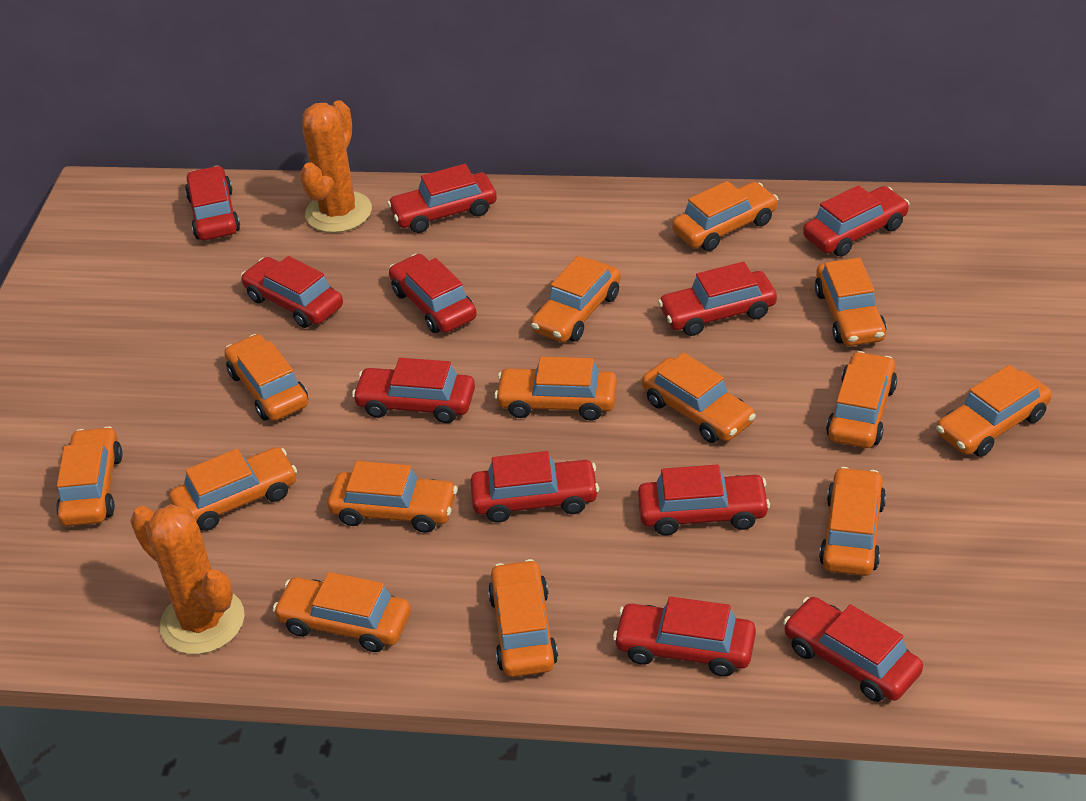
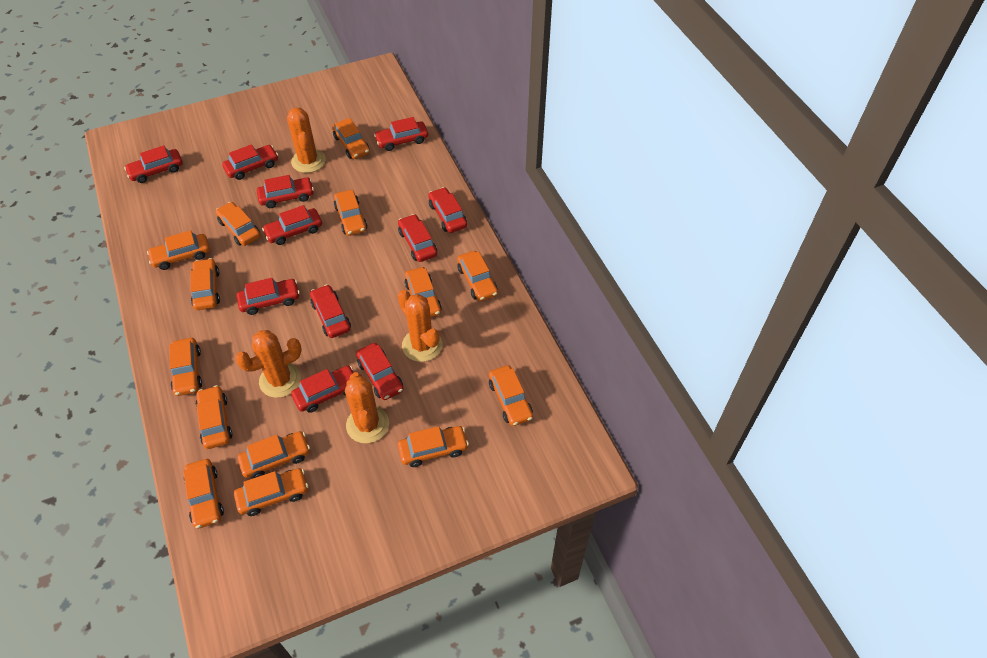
orange cactus: [130,504,245,654] [300,100,372,233] = 2 -> [235,330,302,398] [287,107,326,173] [345,372,389,444] [398,290,442,362] = 4

